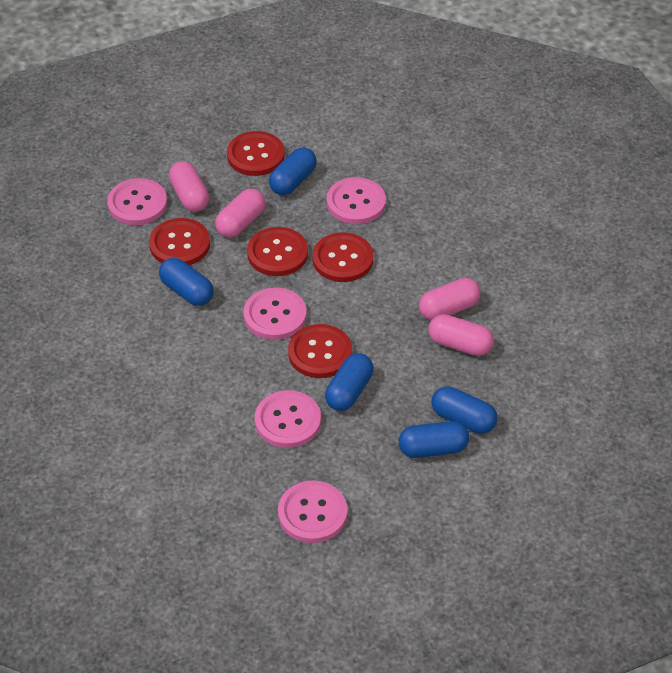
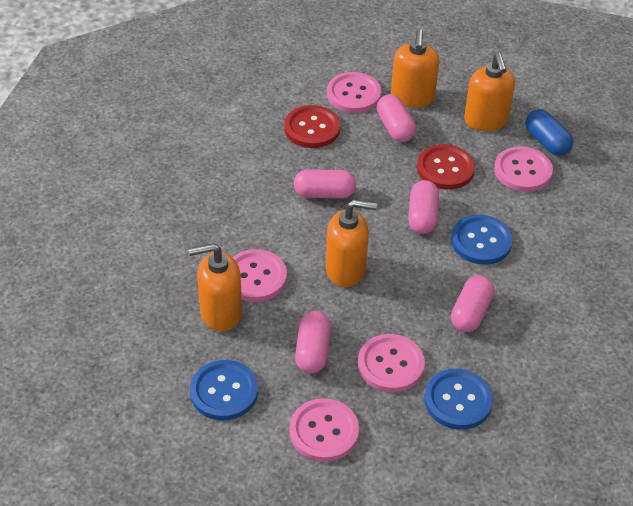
blue button: none = 0 -> [190,360,258,420] [424,369,493,430] [451,215,513,265] = 3
blue capsule: [159,258,214,306] [269,147,317,195] [325,353,374,411] [399,421,469,458] [432,386,498,434] = 5 -> [526,109,573,156] = 1
orange soap dispenser: none = 0 -> [189,243,242,332] [326,199,377,287] [391,30,439,108] [464,53,515,131] = 4
pink capsule: [169,161,209,212] [215,189,265,238] [419,278,481,320] [428,314,494,356] = 4 -> [294,169,356,198] [295,311,331,373] [377,94,416,142] [408,180,439,234] [451,275,494,332] = 5
red button: [149,218,210,265] [227,131,285,176] [247,227,308,276] [288,324,352,378] [312,232,373,282] = 5 -> [284,105,341,148] [417,144,475,190] = 2

